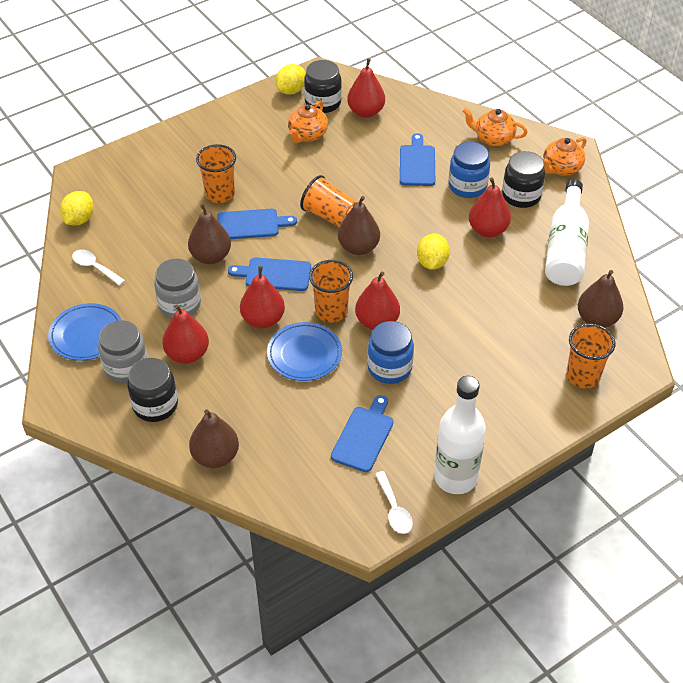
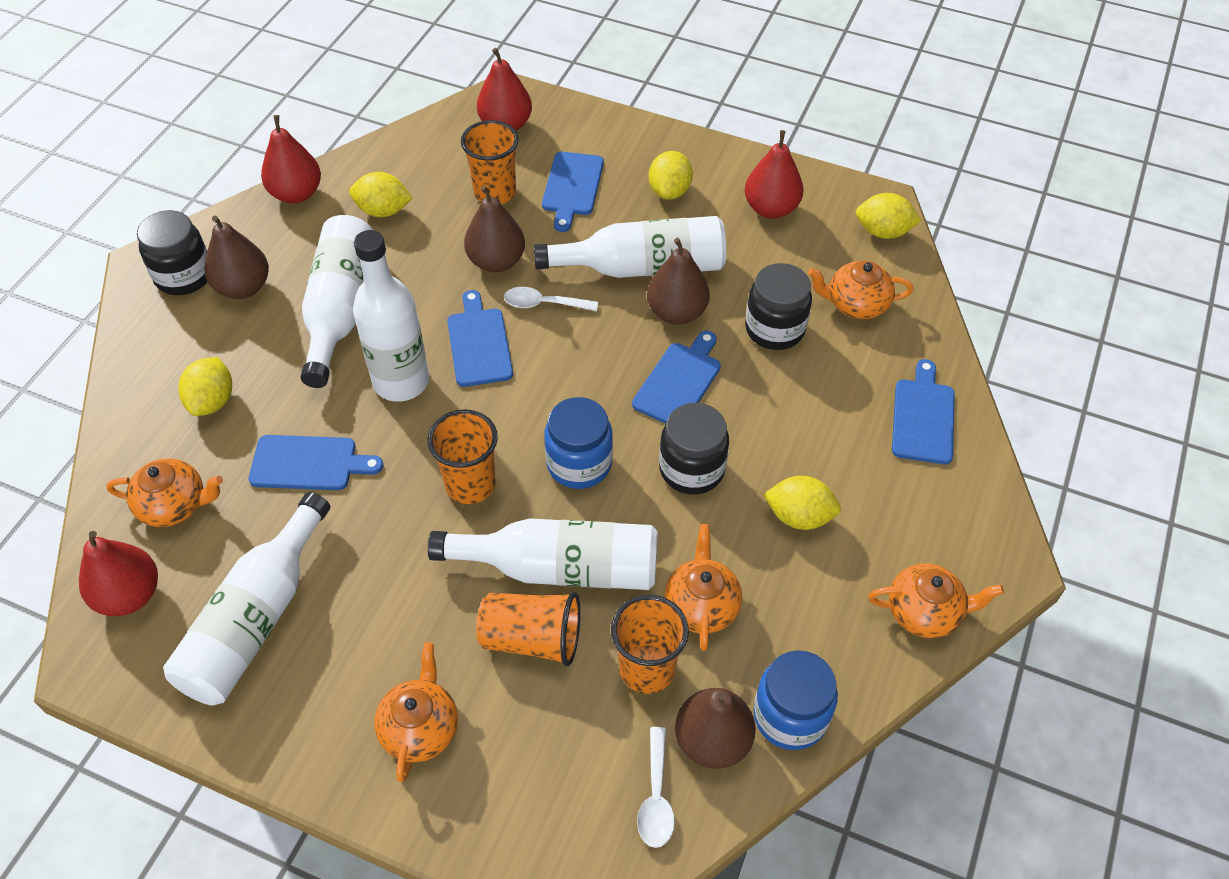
blue cutting board: [217,209,297,239] [228,257,311,291] [331,395,393,472] [400,133,435,186] = 4 -> [249,435,383,490] [447,290,513,387] [542,152,604,232] [632,331,721,424] [892,359,955,464] = 5
blue plate: [48,303,121,361] [267,322,342,381] = 2 -> none = 0
grey jar: [98,320,147,383] [154,259,201,318] = 2 -> none = 0
orange teapot: [288,101,328,143] [463,108,528,146] [543,137,586,175] = 3 -> [106,458,223,527] [374,642,458,782] [665,524,742,651] [808,261,913,319] [868,563,1004,638] = 5
red pear: [162,304,209,364] [240,266,285,328] [347,59,385,118] [355,271,400,330] [469,177,511,238] = 5 -> [79,531,158,616] [261,115,321,204] [477,48,532,131] [745,130,803,219] = 4
white bottle: [434,376,486,494] [545,179,589,286] = 2 -> [163,492,330,705] [300,215,373,388] [353,230,429,402] [428,518,658,590] [534,216,726,278] = 5
yellow lemon: [60,191,94,226] [276,64,306,94] [417,233,450,270] = 3 -> [178,357,232,416] [349,172,412,217] [649,151,693,200] [763,476,841,530] [856,193,922,239] = 5

